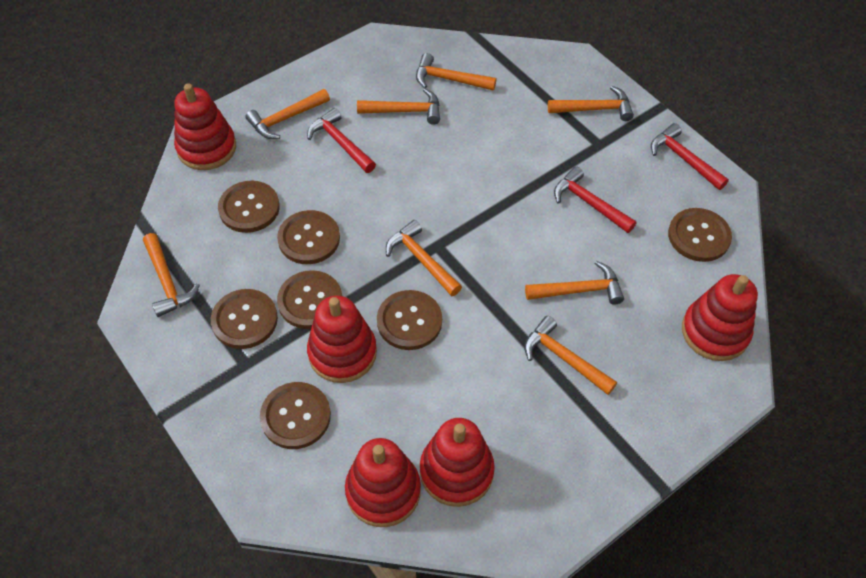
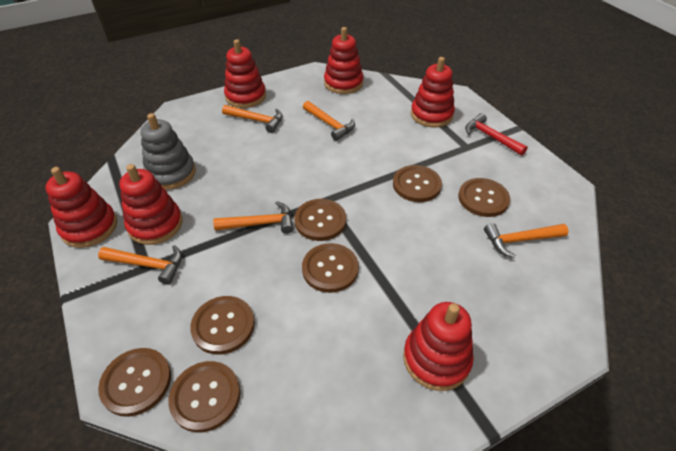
grey stacking toy: none = 0 -> [140,113,196,190] = 1
orange hammer: [143,233,200,317] [245,89,330,139] [357,88,440,125] [386,220,462,296] [416,53,496,91] [524,316,617,395] [525,261,624,305] [548,86,634,121] = 8 -> [98,245,182,285] [213,201,294,234] [222,105,282,133] [303,101,355,141] [484,223,569,258] = 5
red hammer: [307,108,376,173] [554,166,636,233] [651,123,729,190] = 3 -> [465,113,528,156] = 1
red stacking toy: [174,83,236,170] [307,295,377,383] [345,438,421,527] [420,418,495,507] [682,274,758,361] = 5 -> [45,167,117,248] [119,164,183,245] [224,39,266,108] [324,27,364,94] [403,302,474,391] [411,57,455,127] = 6

